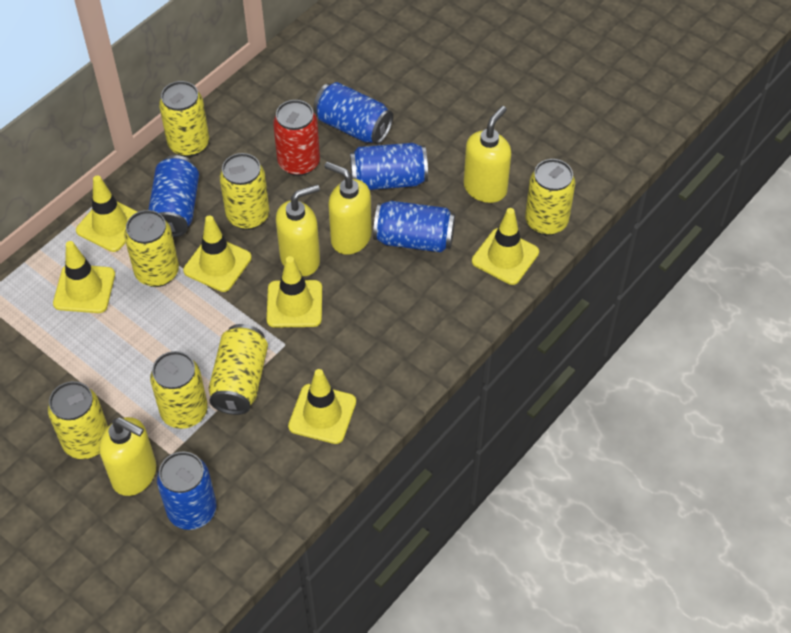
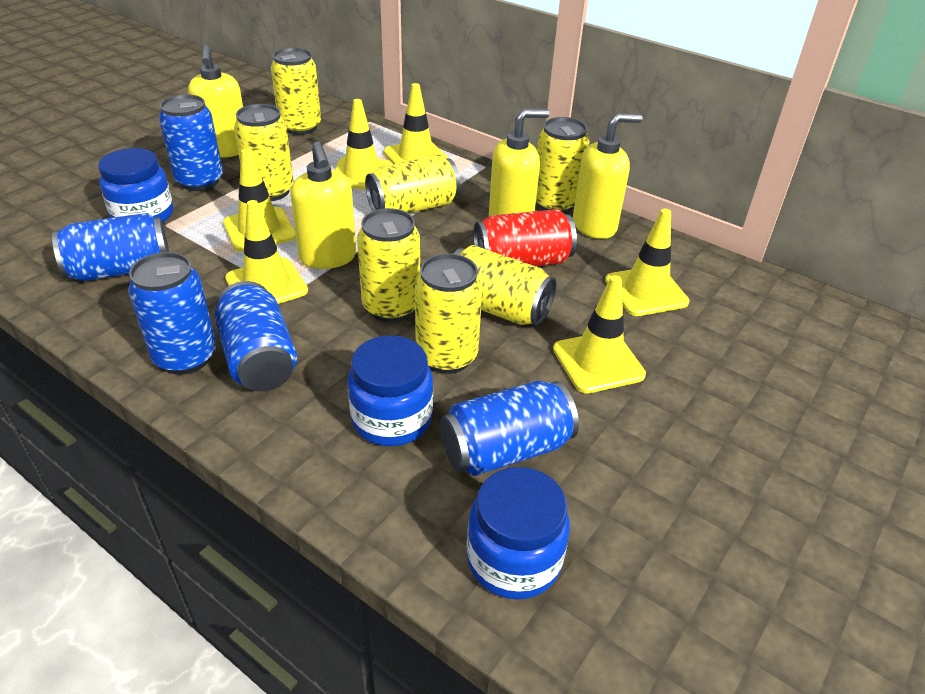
blue jar: none = 0 -> [98,148,173,223] [348,335,433,446] [467,467,570,600] = 3

